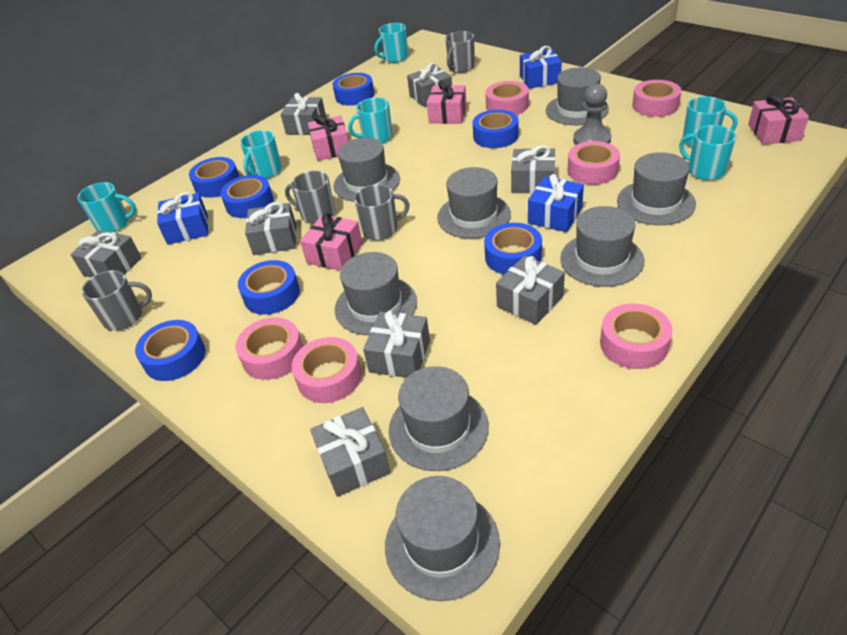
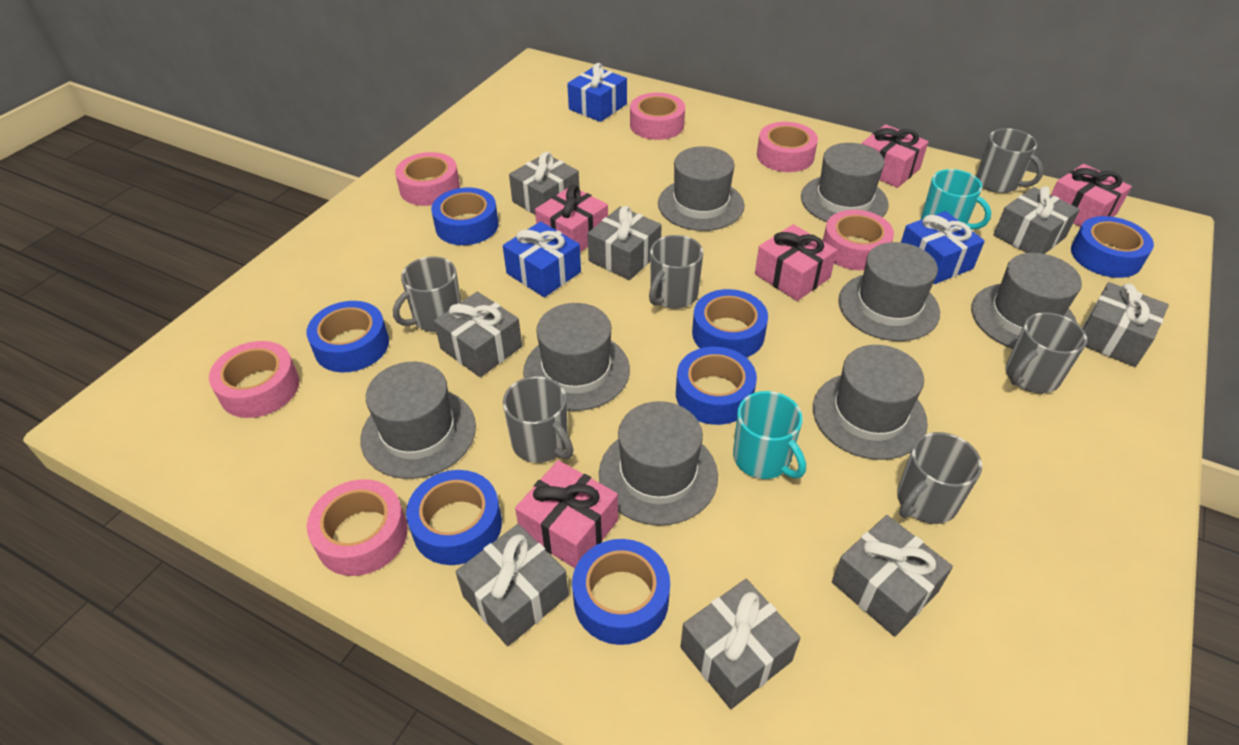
grey mug: [81,270,152,331] [285,171,335,224] [354,184,410,240] [445,31,475,73] = 4 -> [393,257,461,332] [503,376,573,463] [649,235,703,309] [897,432,982,524] [976,128,1043,193] [1006,312,1087,394] = 6
grey pawn: [573,83,611,145] = 1 -> none = 0
pink gift: [300,213,363,271] [308,115,348,161] [427,81,467,124] [748,94,809,145] = 4 -> [515,460,618,568] [535,185,608,252] [755,224,837,301] [862,124,928,188] [1051,164,1132,227] = 5
turquoise mug: [77,182,136,232] [240,130,282,179] [348,98,393,144] [375,23,408,63] [679,125,736,180] [682,96,737,147] = 6 -> [733,391,806,479] [921,169,991,230] = 2

